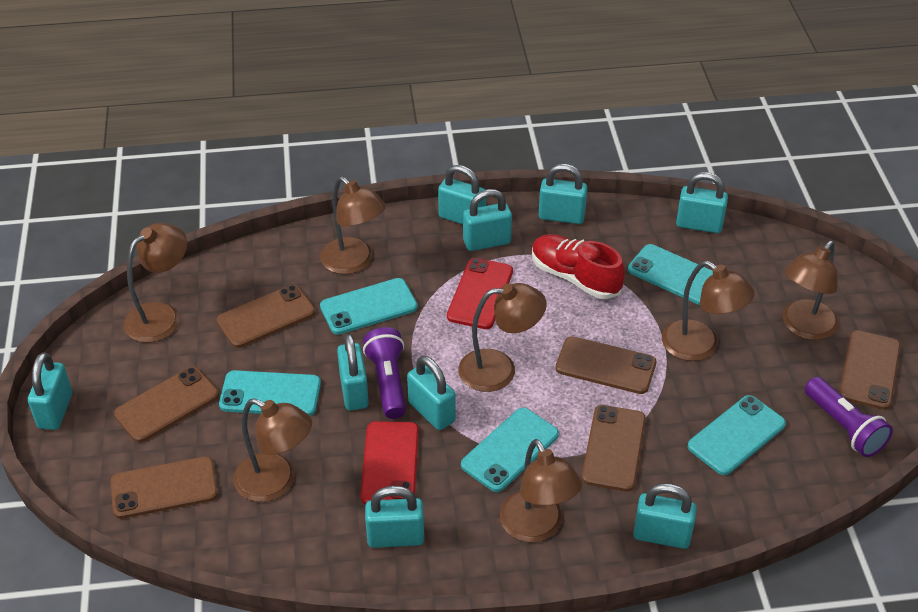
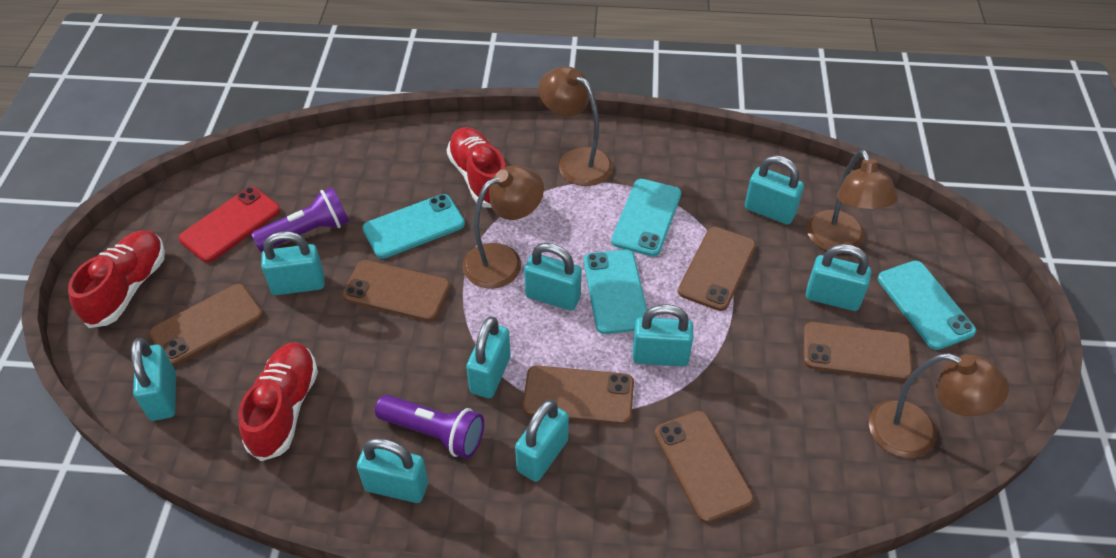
brown lamp: [124,223,187,343] [233,398,312,502] [320,176,386,274] [458,283,547,392] [500,439,582,542] [662,261,755,361] [783,241,838,340] = 7 -> [463,166,544,289] [539,66,613,186] [807,150,898,251] [869,353,1009,458] = 4
red phone: [361,421,419,505] [447,258,513,329] = 2 -> [179,187,280,263] = 1
red shoe: [532,234,625,299] = 1 -> [68,231,165,328] [239,342,318,461] [447,127,507,208] = 3
turquoise phone: [219,370,321,416] [320,278,418,335] [461,408,559,492] [628,244,713,305] [688,395,786,475] = 5 -> [362,194,465,259] [584,250,647,334] [611,179,681,256] [878,261,976,350] = 4

